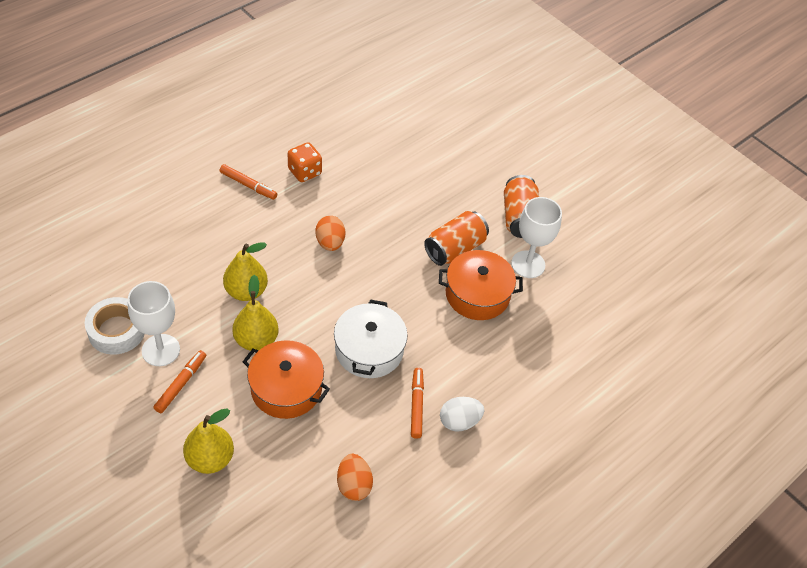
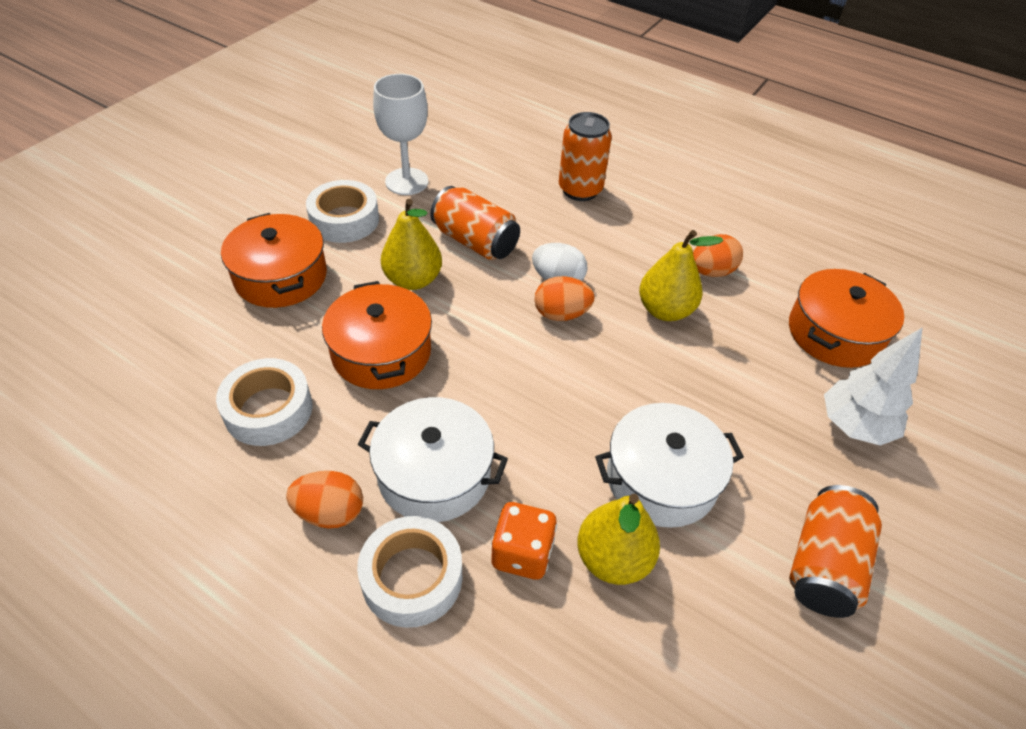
orange can: [424,211,489,266] [504,175,539,238] = 2 -> [430,186,520,260] [559,112,612,201] [789,485,882,618] = 3
orange egg: [315,216,345,251] [337,454,373,501] = 2 -> [286,471,363,529] [534,276,595,321] [693,234,743,277] = 3
orange marker: [153,350,206,413] [219,164,277,200] [411,368,424,439] = 3 -> none = 0
orange pot: [243,340,330,419] [439,250,523,320] = 2 -> [221,213,327,308] [322,281,432,389] [789,269,904,368] = 3
white goblet: [128,281,180,366] [511,197,562,278] = 2 -> [373,74,428,195] = 1
white pot: [334,299,408,378] = 1 -> [358,397,508,522] [595,403,744,528] = 2
white tape: [85,297,145,355] = 1 -> [216,358,313,446] [306,180,379,243] [357,516,462,628] = 3
white tree: none = 0 -> [824,328,922,446] = 1

